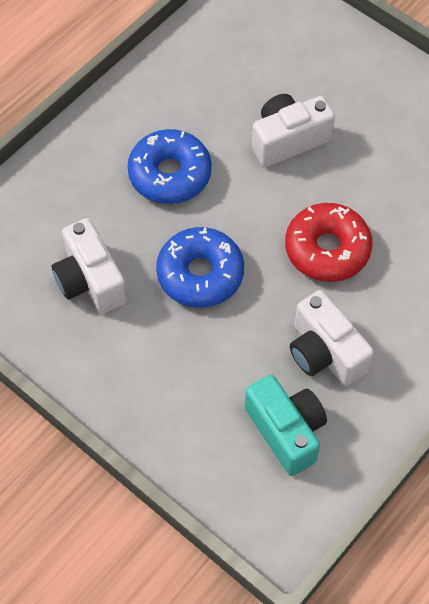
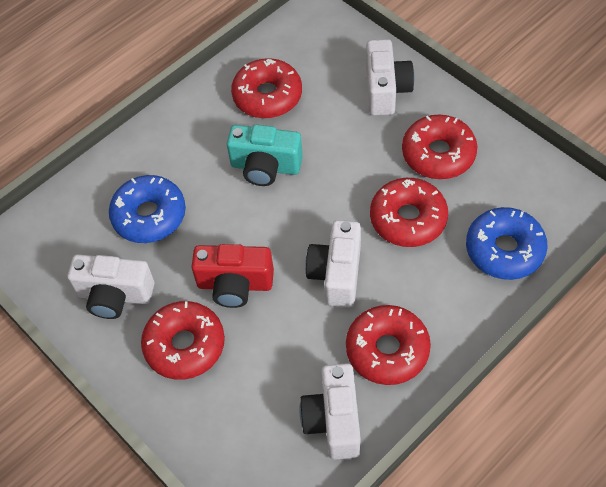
red camera: none = 0 -> [191,244,274,308] = 1
red donut: [285,203,373,282] = 1 -> [141,301,225,380] [231,58,302,118] [346,305,431,385] [370,178,448,247] [402,114,477,179] = 5
white camera: [52,218,127,314] [252,94,335,167] [290,290,374,386] = 3 -> [68,254,154,319] [299,363,361,460] [305,220,361,307] [366,39,414,116] = 4

